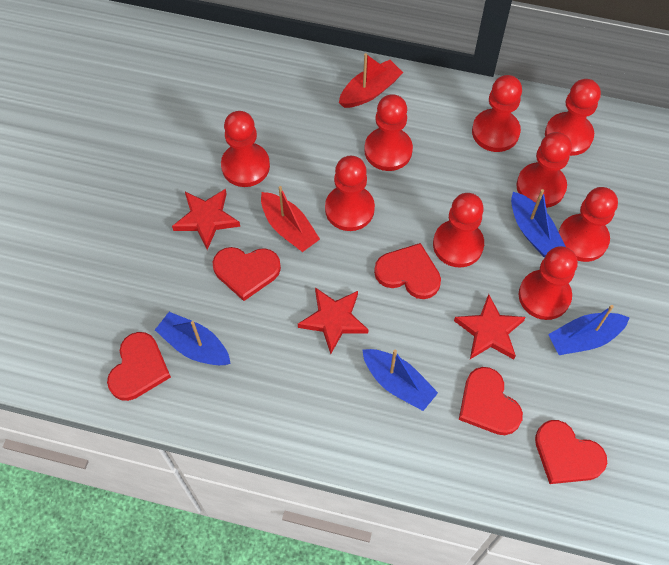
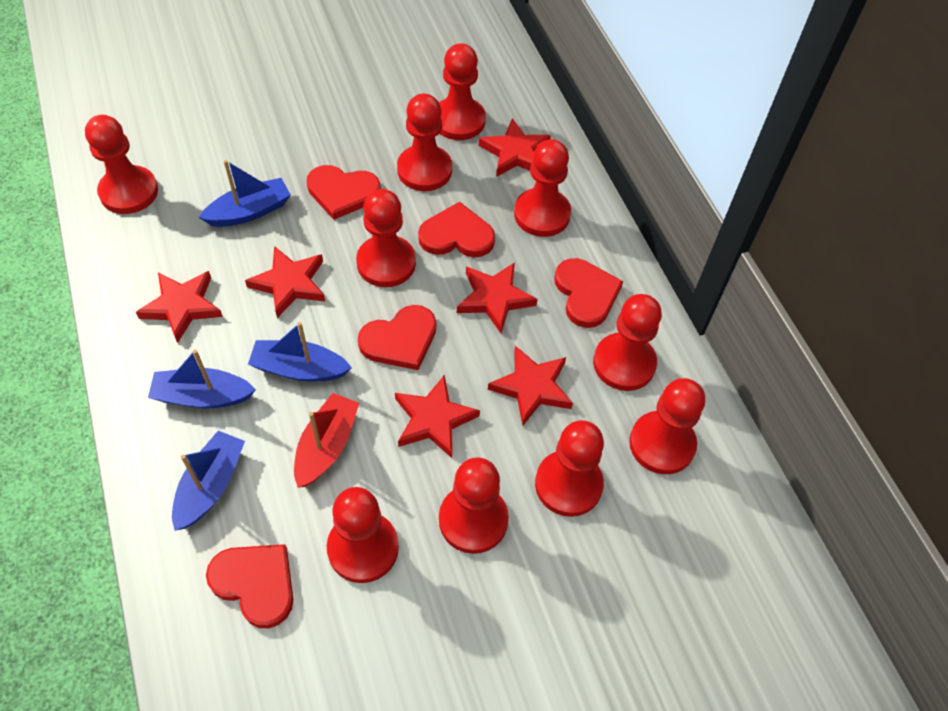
red boat: [261,186,320,252] [339,53,403,108] = 2 -> [294,393,359,488] = 1
red pawn: [221,111,270,187] [325,156,375,231] [364,94,413,171] [433,193,484,268] [472,75,522,152] [517,132,572,208] [519,246,578,320] [545,79,601,156] [558,187,618,262] = 9 -> [85,115,158,214] [327,487,399,583] [356,189,416,287] [397,94,452,191] [439,43,486,140] [439,458,509,554] [514,139,571,237] [535,420,604,517] [593,294,662,391] [629,378,705,474] = 10
red star: [172,189,240,250] [298,287,368,354] [454,294,526,359] = 3 -> [136,271,223,343] [245,246,325,318] [395,375,480,458] [457,262,538,333] [479,118,551,177] [488,346,573,425] = 6

